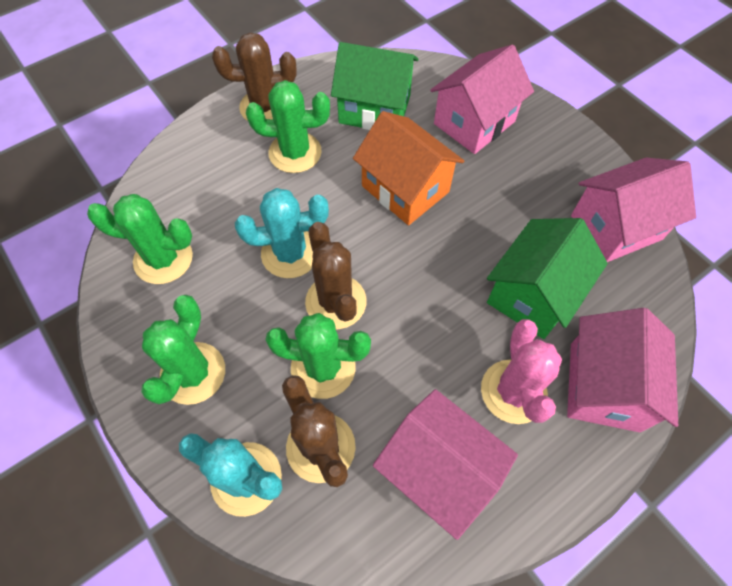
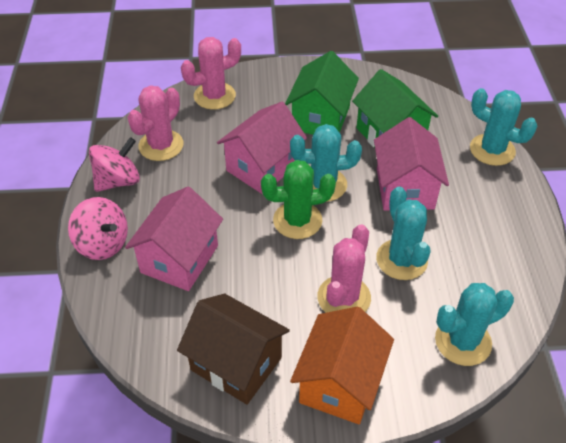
brown cactus: [212,32,297,121] [282,375,356,487] [305,222,367,329] = 3 -> none = 0
brown house: none = 0 -> [177,293,290,405] = 1
green cactus: [87,194,193,284] [141,295,225,405] [246,80,330,173] [265,313,371,399] = 4 -> [261,160,336,239] = 1
pink cactus: [481,319,562,424] = 1 -> [127,85,183,161] [181,37,241,110] [317,225,371,313] = 3
pink house: [373,389,518,540] [430,44,534,154] [567,308,678,432] [571,158,696,262] = 4 -> [125,187,223,291] [217,102,307,194] [374,117,449,211] = 3
pink spinning top: none = 0 -> [68,197,128,260] [89,137,140,192] = 2
turquoise cactus: [179,433,282,517] [235,188,329,278] = 2 -> [290,124,362,202] [376,186,431,280] [435,283,514,366] [470,88,537,166] = 4

